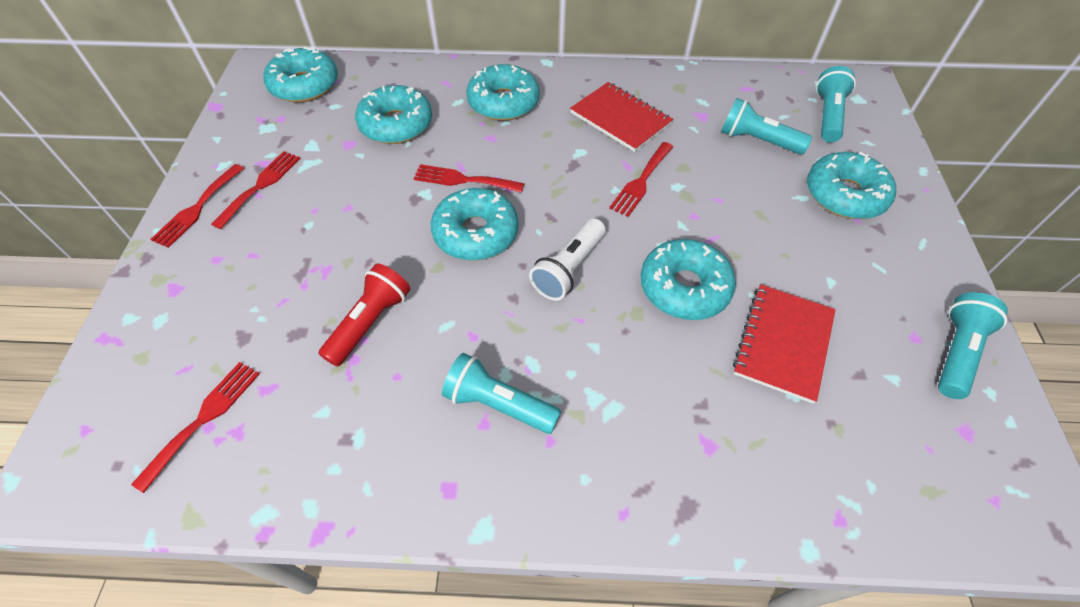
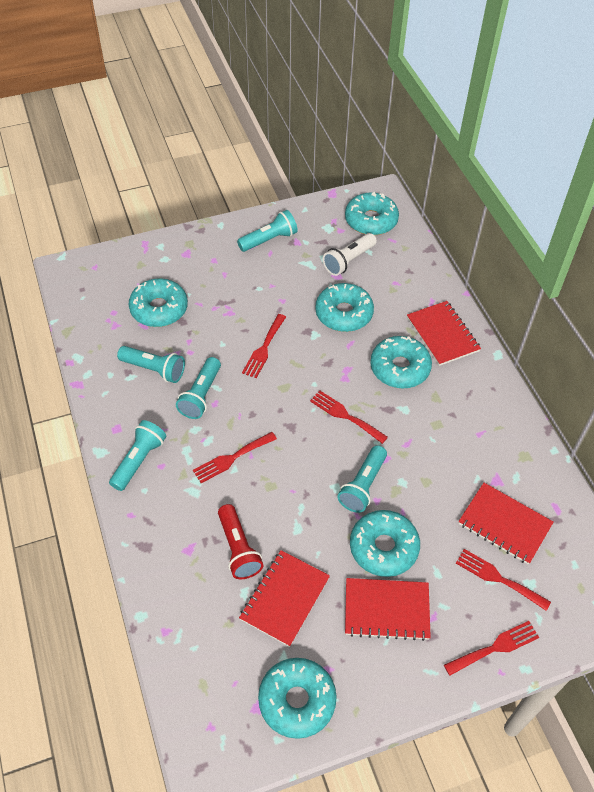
red notebook: [570,82,673,152] [733,284,835,403] = 2 -> [239,550,330,647] [345,578,431,641] [407,301,481,366] [458,483,553,565] = 4
turquoise flashlight: [442,353,561,434] [721,98,812,154] [816,66,856,143] [938,292,1008,399] = 4 -> [109,420,166,491] [117,346,185,383] [176,357,221,419] [237,210,298,252] [338,445,387,513] = 5

